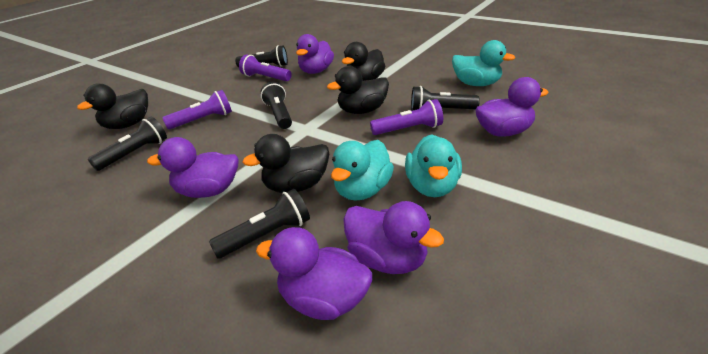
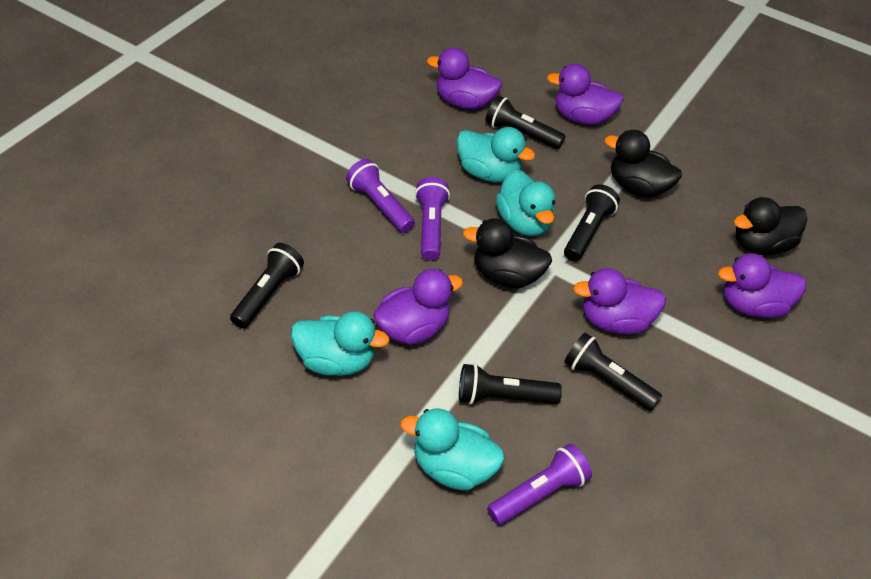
black duck: [77,83,148,129] [242,134,329,193] [327,66,389,114] [342,42,385,81] = 4 -> [463,218,552,288] [605,130,682,198] [734,197,808,255] = 3
turquoise duck: [331,140,394,201] [405,134,462,197] [452,40,515,86] = 3 -> [291,311,389,376] [400,408,505,491] [457,127,535,182] [496,169,555,236] = 4

